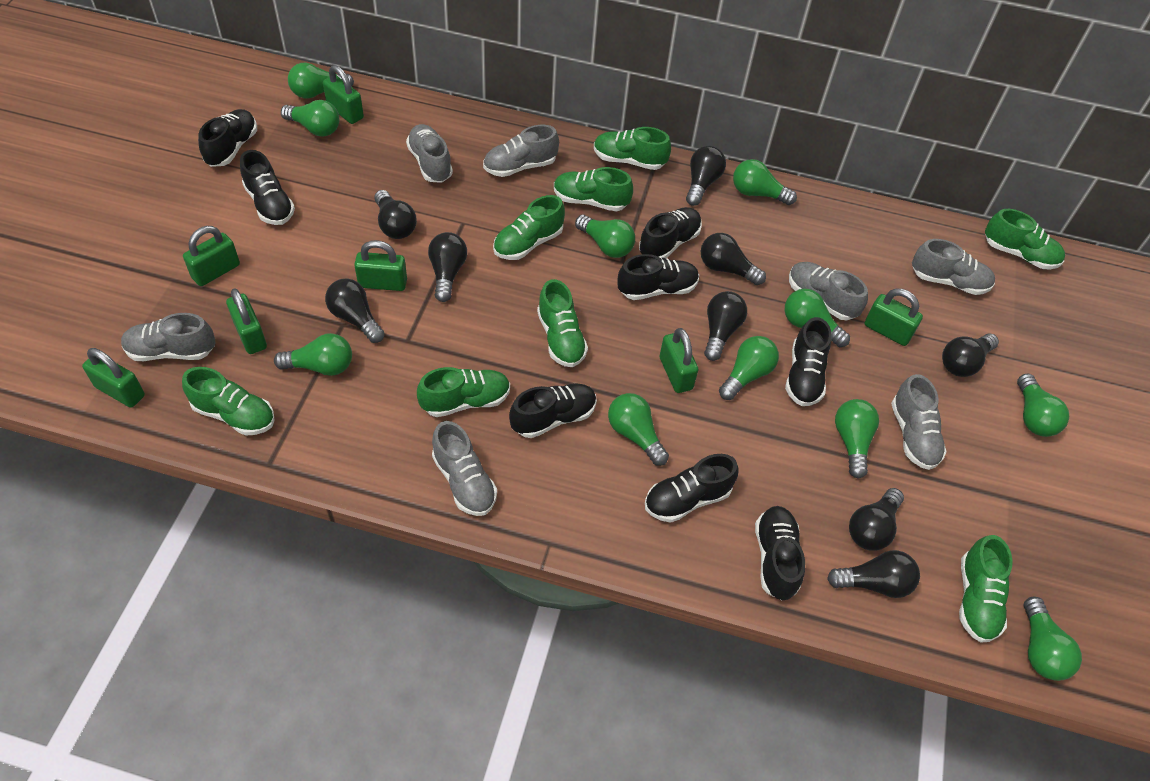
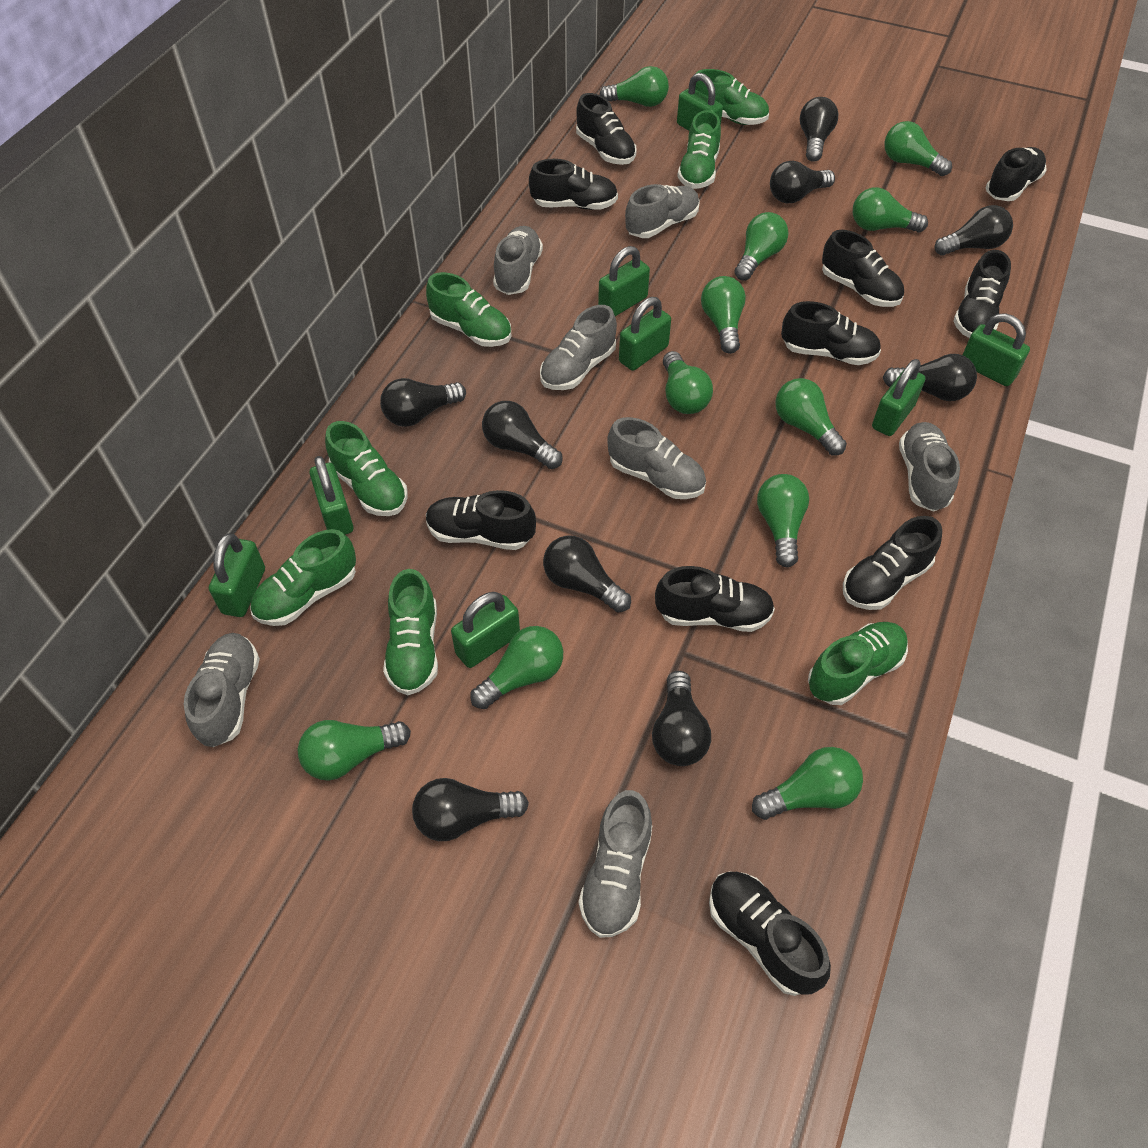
black shoe: [198,109,257,167] [240,150,295,225] [509,384,597,438] [618,254,699,300] [639,207,702,258] [645,454,739,523] [755,506,805,600] [785,317,832,406] = 8 -> [426,490,536,550] [529,159,618,210] [576,93,636,165] [655,566,775,632] [709,871,831,996] [781,301,881,365] [822,230,904,307] [843,516,942,610] [954,250,1011,338] [985,147,1046,201] = 10
green padlock: [82,348,145,408] [183,226,240,286] [226,288,267,354] [323,65,364,124] [354,240,407,291] [659,328,698,393] [865,289,923,346] = 7 -> [209,533,265,617] [309,456,354,535] [451,592,520,668] [598,246,650,316] [619,297,671,371] [677,73,723,131] [872,359,925,436] [963,313,1030,386] = 8
green shoe: [182,367,274,436] [417,367,510,417] [493,195,565,260] [537,279,588,367] [554,167,633,212] [594,127,671,170] [959,535,1013,643] [985,209,1065,269] = 8 -> [250,529,356,626] [325,421,408,516] [383,569,438,695] [426,272,511,347] [677,110,721,189] [695,69,769,125] [808,622,908,705] = 7

